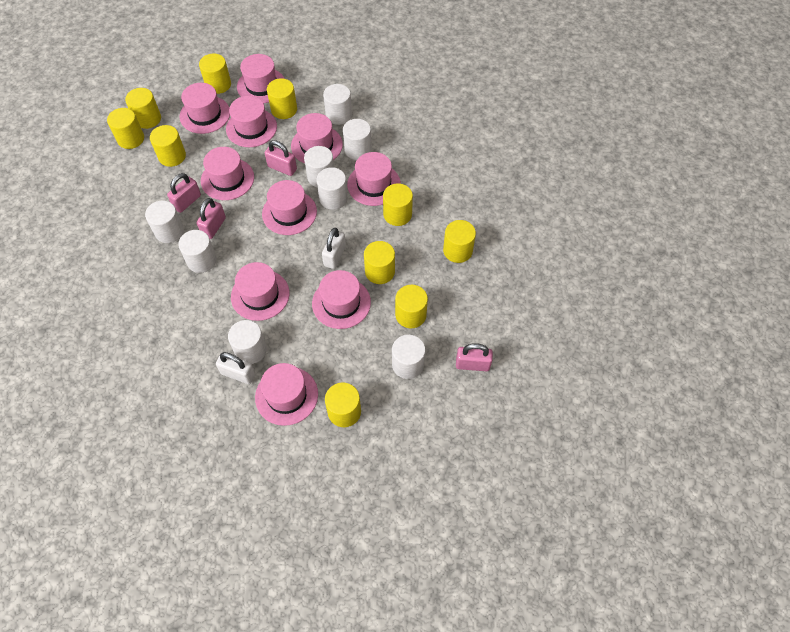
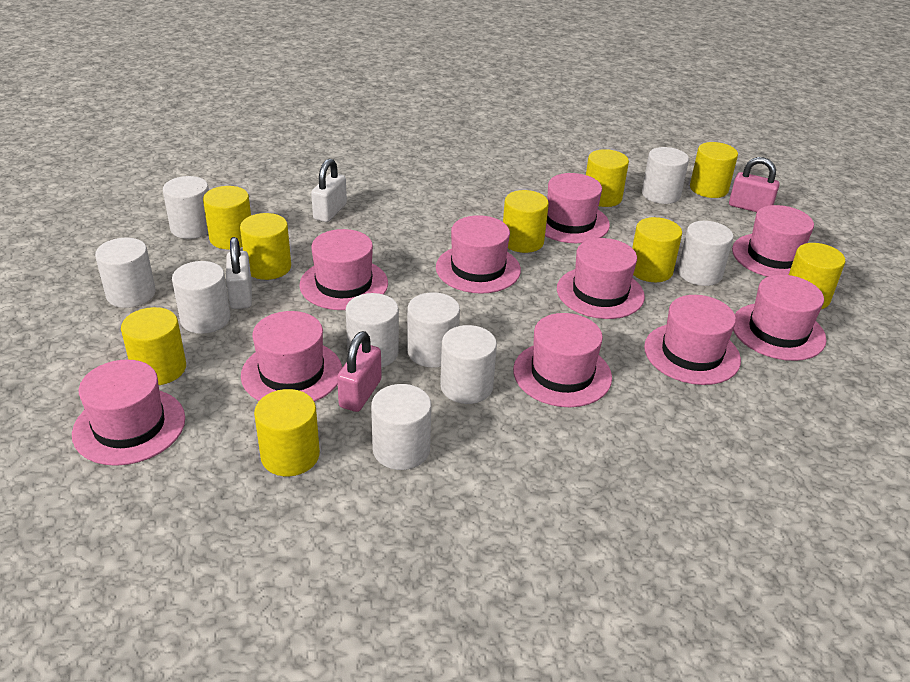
pink padlock: [167,173,201,213] [197,198,226,239] [265,140,297,176] [456,343,493,371] = 4 -> [337,331,382,412] [729,157,780,212] = 2
white cylinder: [145,200,184,243] [178,230,217,273] [228,320,267,364] [304,146,334,187] [316,167,348,210] [323,84,352,125] [343,119,372,160] [392,335,426,379] = 8 -> [95,238,156,308] [163,176,209,239] [172,261,231,334] [345,293,399,368] [371,384,431,470] [407,292,460,368] [440,325,497,404] [642,147,689,204] [678,221,733,286] = 9
yellow cylinder: [107,108,144,149] [125,88,161,129] [150,125,186,167] [199,54,231,94] [267,78,297,119] [325,382,361,427] [364,241,395,284] [383,183,413,226] [395,285,428,328] [443,220,476,263] = 10 -> [121,307,186,385] [203,186,251,250] [240,213,291,280] [254,389,320,476] [503,190,549,253] [586,149,629,207] [632,217,682,282] [690,142,738,198] [789,243,845,309] = 9

